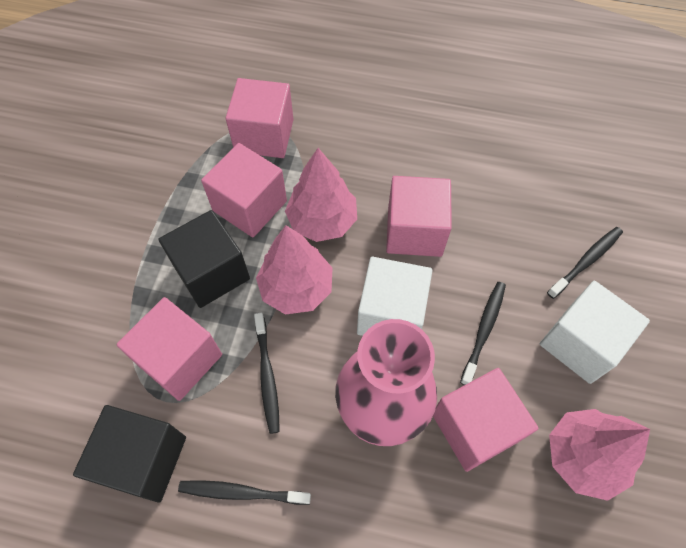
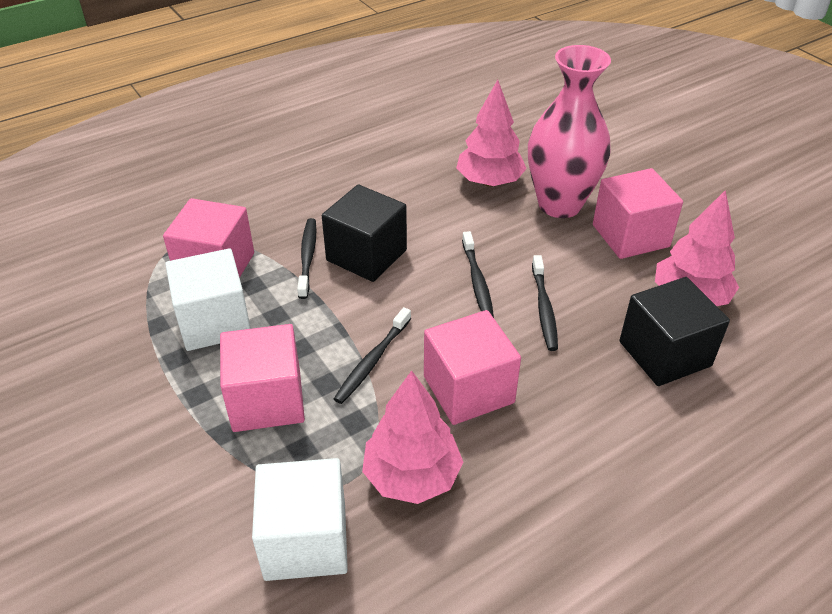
pink cube: [117,297,222,401] [201,143,287,237] [226,78,294,158] [386,176,452,257] [433,368,538,472] = 5 -> [163,198,254,278] [220,324,305,432] [424,310,521,425] [593,168,683,259] = 4

